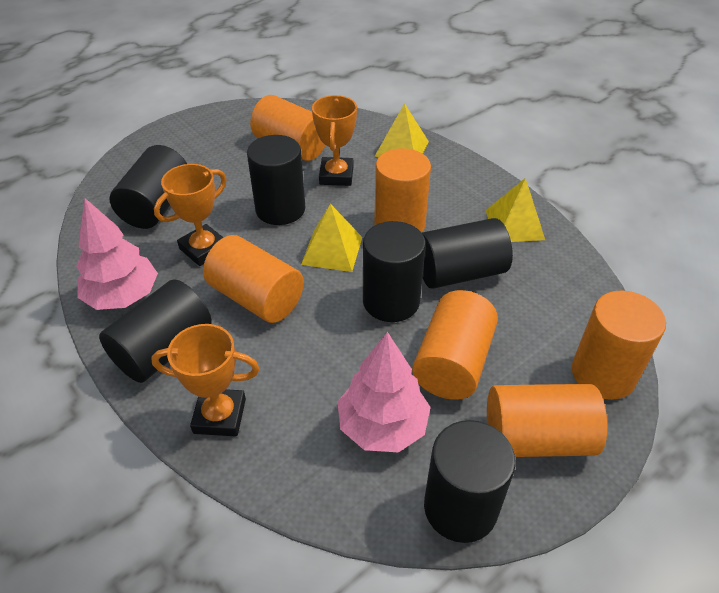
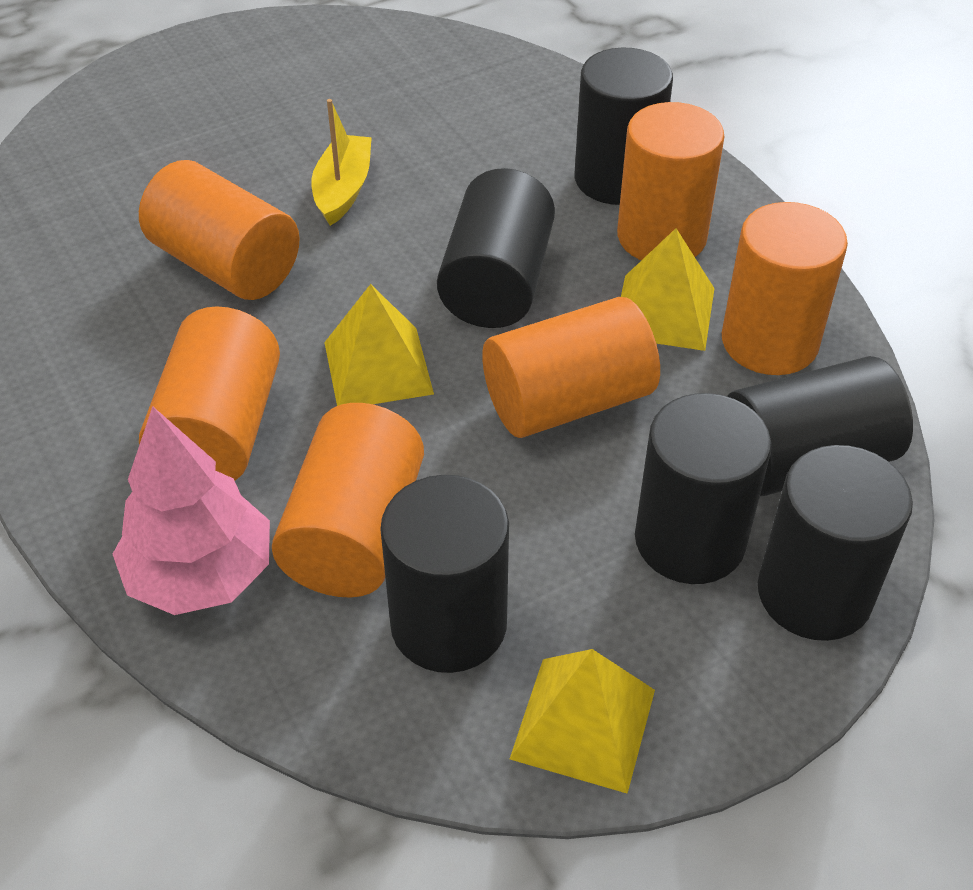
orange trophy: [151,324,260,436] [154,164,227,266] [312,95,357,186] = 3 -> none = 0
pink tree: [76,198,158,310] [338,332,431,452] = 2 -> [113,406,270,615] = 1
yellow boat: none = 0 -> [311,99,372,226] = 1

